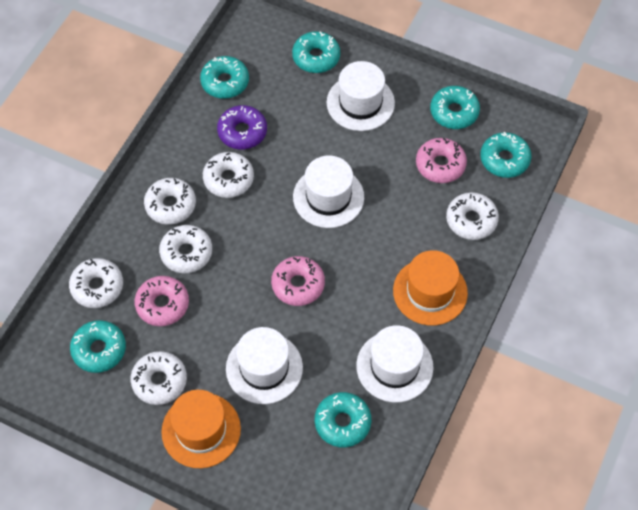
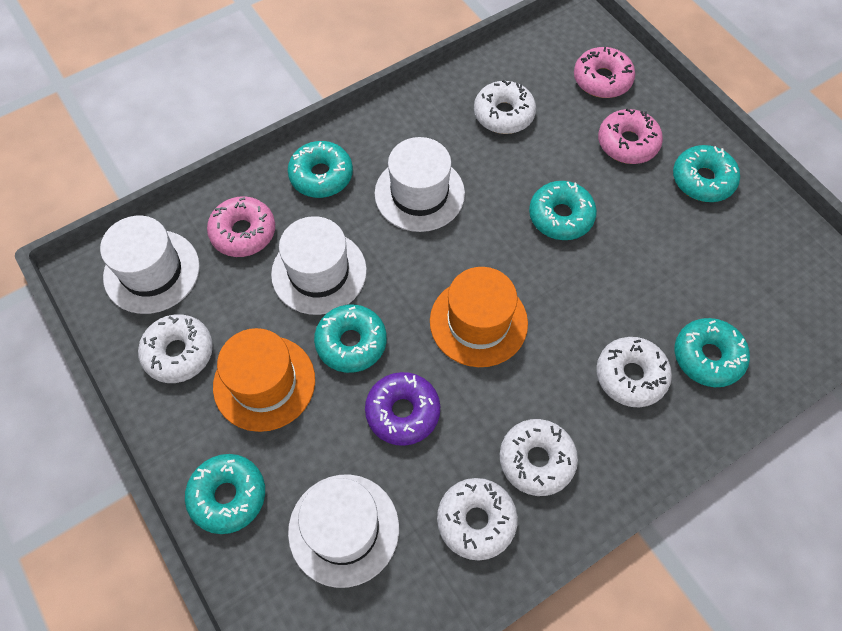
white donut: [69,258,123,308] [131,351,187,405] [144,178,196,225] [159,225,212,273] [203,152,254,198] [446,192,499,240] = 6 -> [138,314,213,383] [437,478,518,560] [474,80,536,134] [500,419,578,496] [596,337,672,407] = 5

